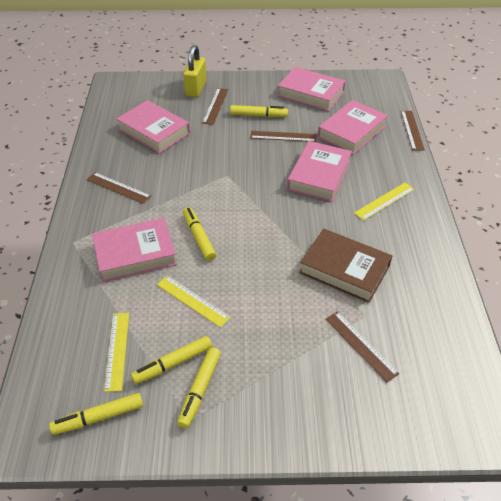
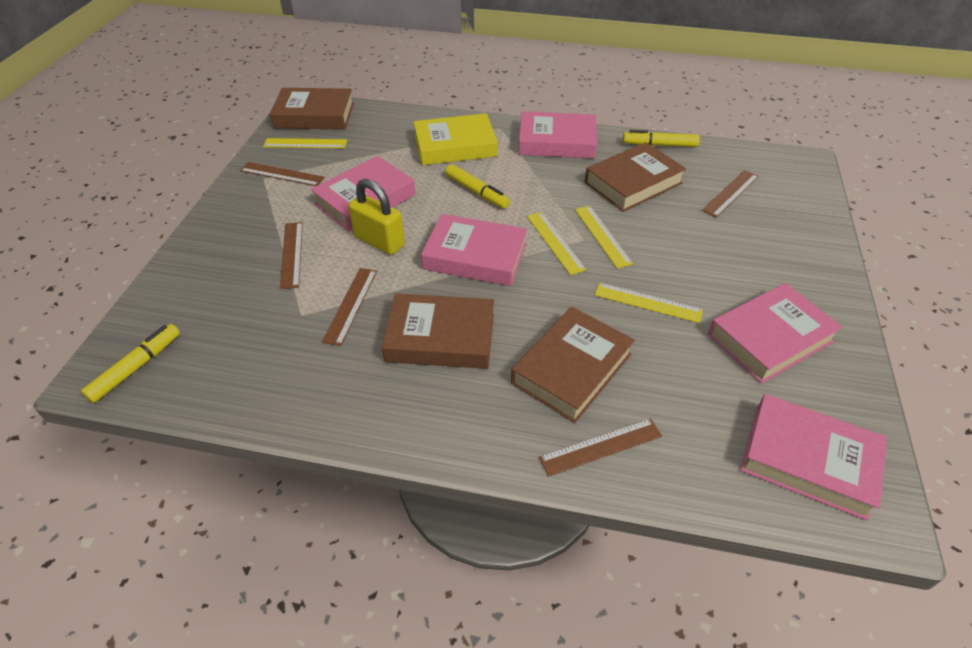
brown book: [299,229,392,303] = 1 -> [270,88,354,130] [382,293,494,369] [511,307,635,423] [585,142,686,212] = 4
yellow book: none = 0 -> [414,113,498,165] = 1
yellow marker: [49,393,143,435] [131,336,212,384] [177,347,221,428] [183,207,216,261] [230,105,288,117] = 5 -> [81,324,180,403] [445,164,510,209] [623,130,700,147] = 3
yellow ruler: [104,313,129,392] [157,276,231,328] [354,183,415,221] = 3 -> [263,138,347,148] [527,212,587,275] [575,206,633,269] [595,283,703,323] = 4

